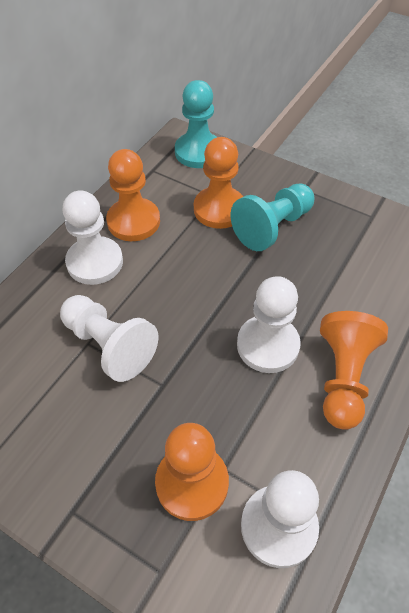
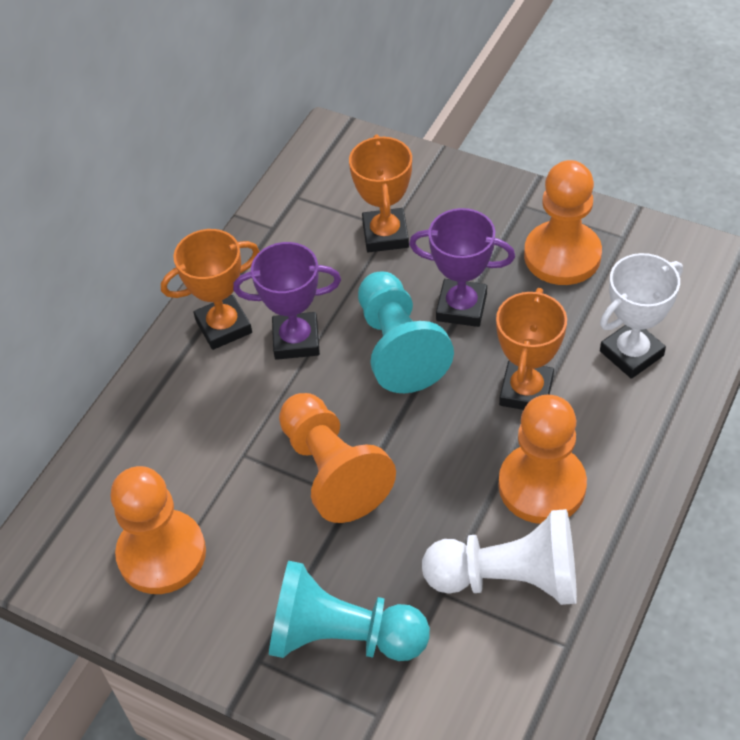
orange trophy: none = 0 -> [161,229,260,350] [349,135,412,252] [496,288,567,410] = 3
purple trophy: none = 0 -> [233,242,341,360] [409,208,515,327] = 2
white pawn: [60,295,159,382] [62,190,123,285] [237,276,301,373] [241,470,319,568] = 4 -> [422,509,577,605] = 1
white trophy: none = 0 -> [600,253,683,379] = 1

